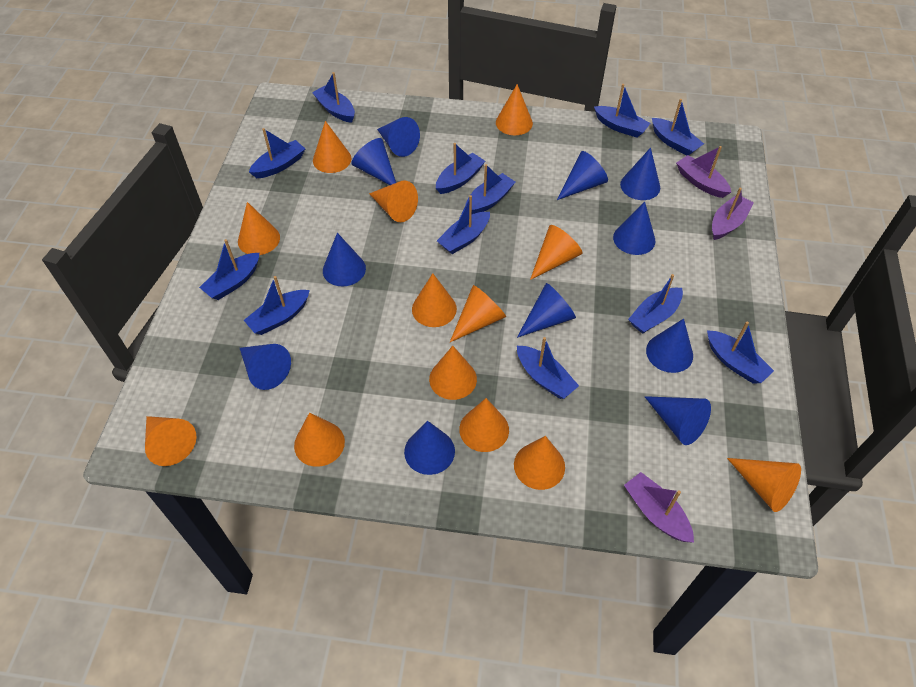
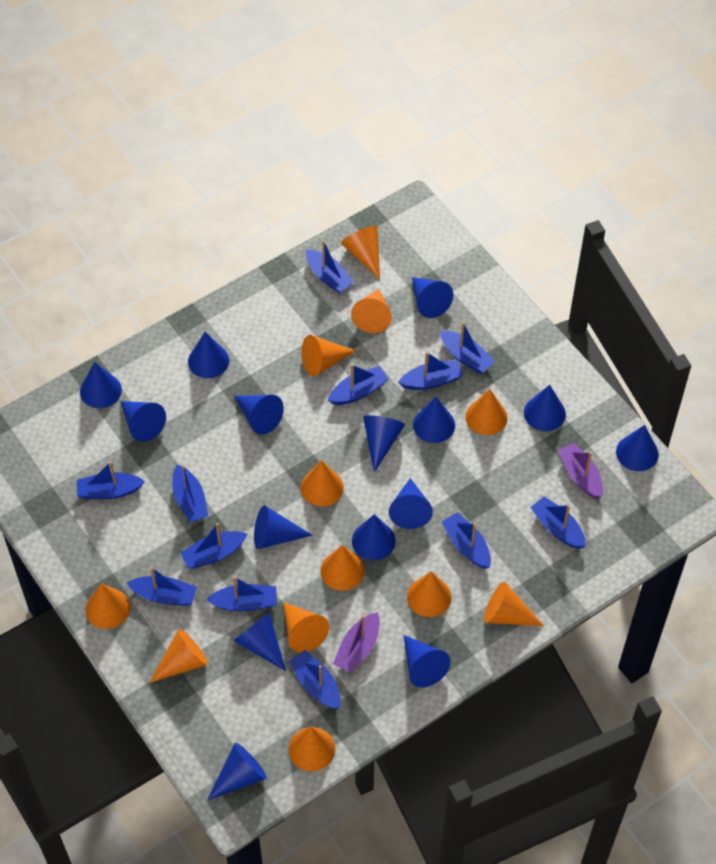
blue cone: [240,344,291,390] [323,233,366,286] [351,138,396,185] [377,117,420,157] [404,421,455,475] [517,283,576,338] [557,151,608,200] [613,202,655,255] [620,148,660,200] [644,396,711,445] [646,318,693,373] = 11 -> [80,362,122,408] [120,401,166,442] [188,332,229,378] [207,743,267,801] [233,613,286,671] [234,395,284,435] [254,505,313,549] [352,514,396,560] [363,415,405,472] [389,478,433,529] [404,635,450,688] [412,277,453,318] [413,397,455,443] [524,385,566,431] [616,425,659,471] = 15
orange cone: [145,416,196,466] [238,202,280,255] [294,412,345,467] [313,121,352,173] [369,180,418,222] [412,273,457,327] [429,346,477,400] [450,285,506,342] [459,398,509,452] [496,84,533,135] [514,436,565,490] [530,225,583,280] [727,458,801,512] = 13 -> [85,583,130,629] [149,629,208,683] [283,602,329,653] [289,726,335,771] [301,460,344,506] [302,335,356,376] [320,545,365,591] [341,226,380,279] [351,289,392,333] [407,571,452,617] [465,389,508,435] [484,582,544,626] = 12
purple boat: [624,472,694,543] [676,146,731,198] [712,188,754,240] = 3 -> [333,612,380,673] [558,443,603,499] = 2

